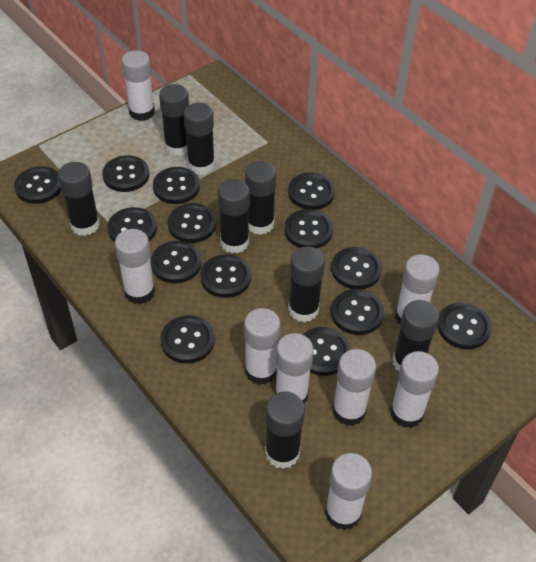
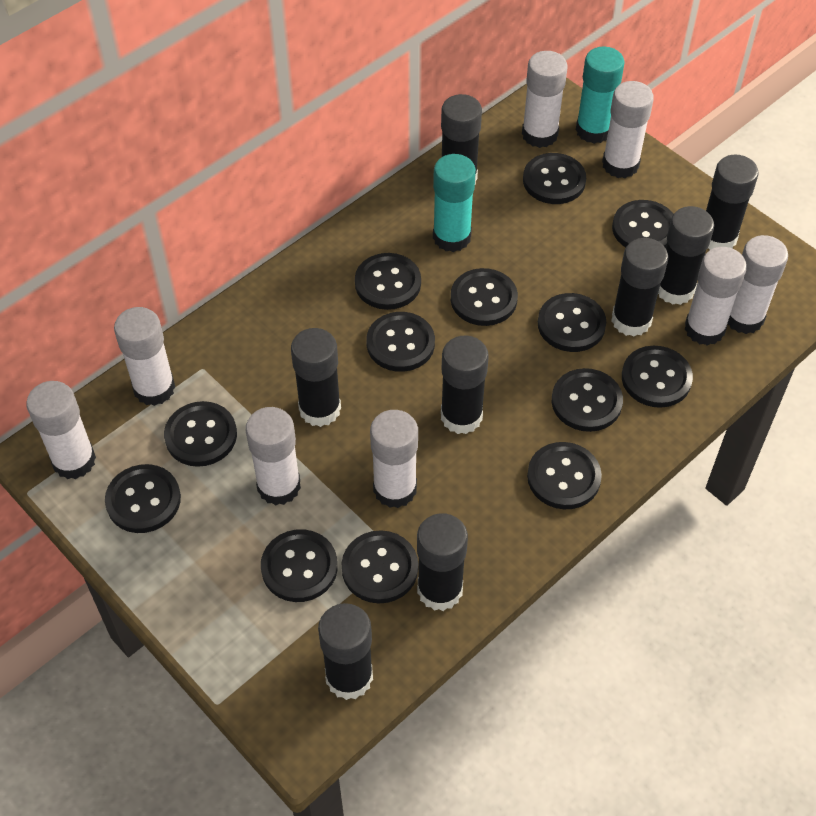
black button: [14,166,61,204] [102,155,149,192] [107,207,157,242] [151,241,201,283] [153,167,200,204] [160,315,215,363] [168,203,216,243] [200,254,251,298] [284,209,333,249] [288,172,335,210] [303,327,351,376] [331,247,382,290] [331,289,384,335] [438,303,492,349] = 14 -> [105,464,181,533] [164,401,237,467] [261,529,338,602] [341,530,418,603] [355,253,421,310] [366,312,435,372] [451,268,518,326] [523,153,586,204] [527,442,602,509] [538,293,606,352] [552,368,623,432] [612,200,673,248] [622,346,693,408] = 13
turquoise glue stick: none = 0 -> [433,154,476,252] [576,47,625,144] = 2

